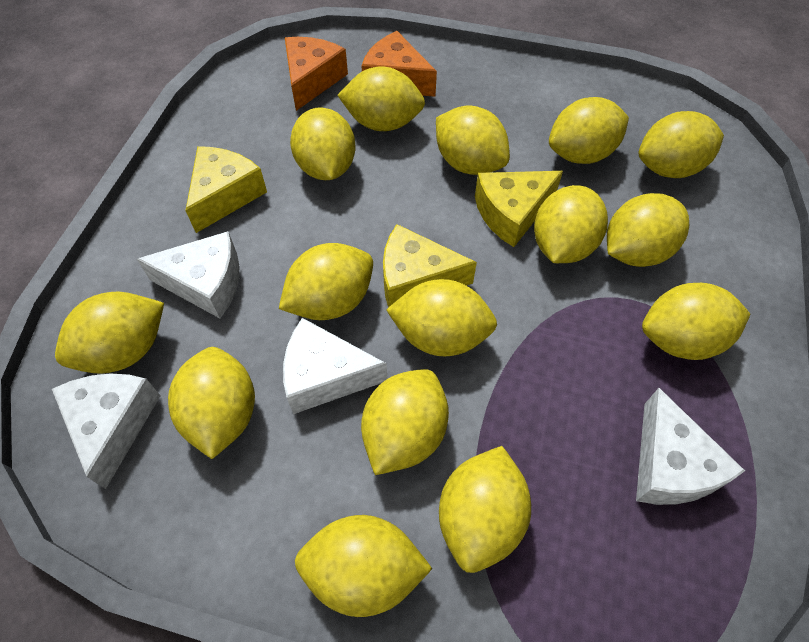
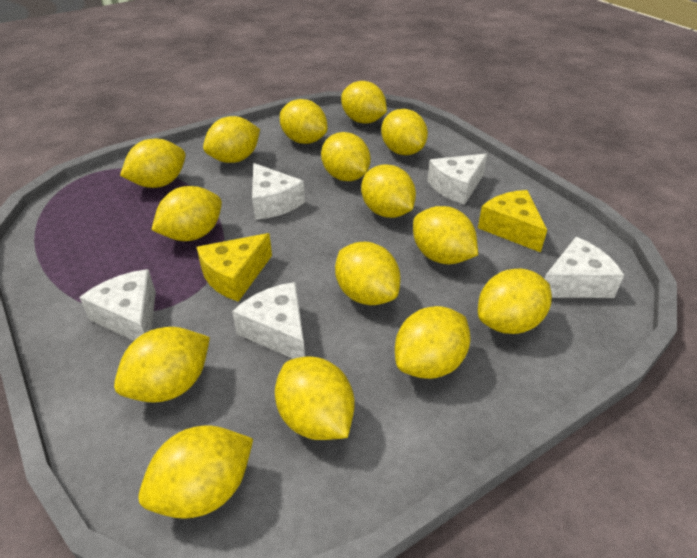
orange cheese: [285,37,348,111] [361,31,437,97] = 2 -> none = 0
white cheese: [52,373,161,489] [137,231,239,318] [283,318,387,414] [636,388,745,505] = 4 -> [79,269,156,341] [232,282,305,359] [252,163,305,220] [427,154,487,205] [545,237,624,298] = 5
yellow cheese: [185,146,267,233] [383,224,477,308] [475,171,563,247] = 3 -> [197,233,272,302] [478,190,547,252] = 2

